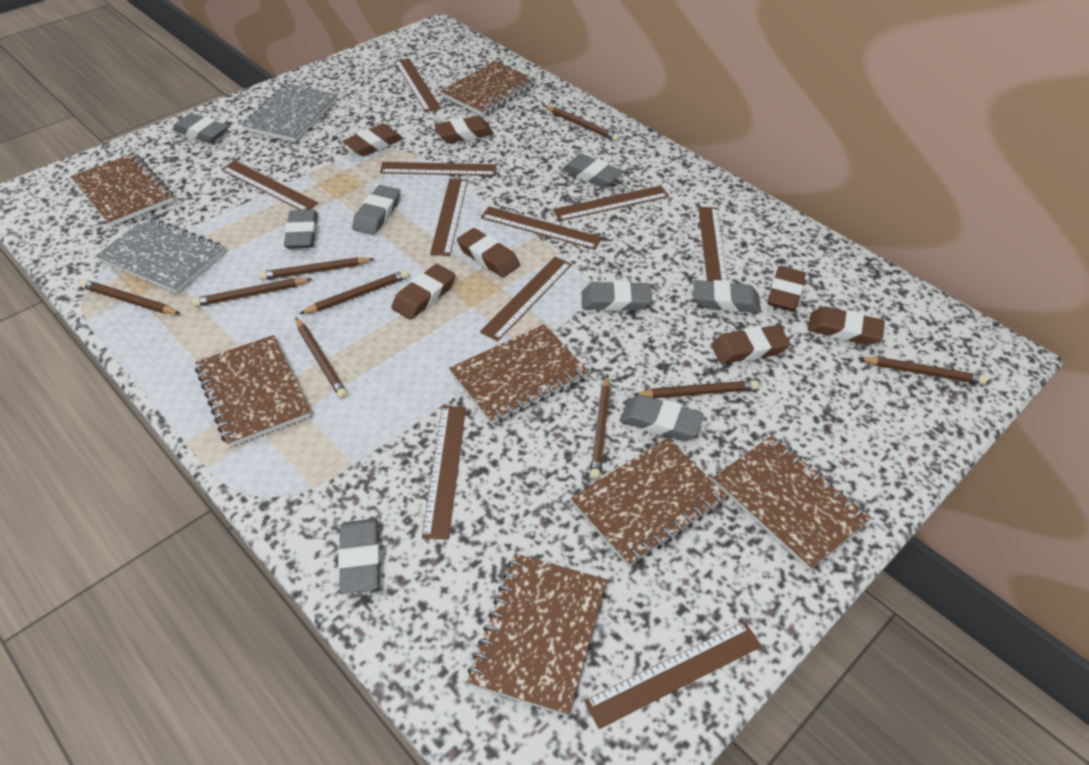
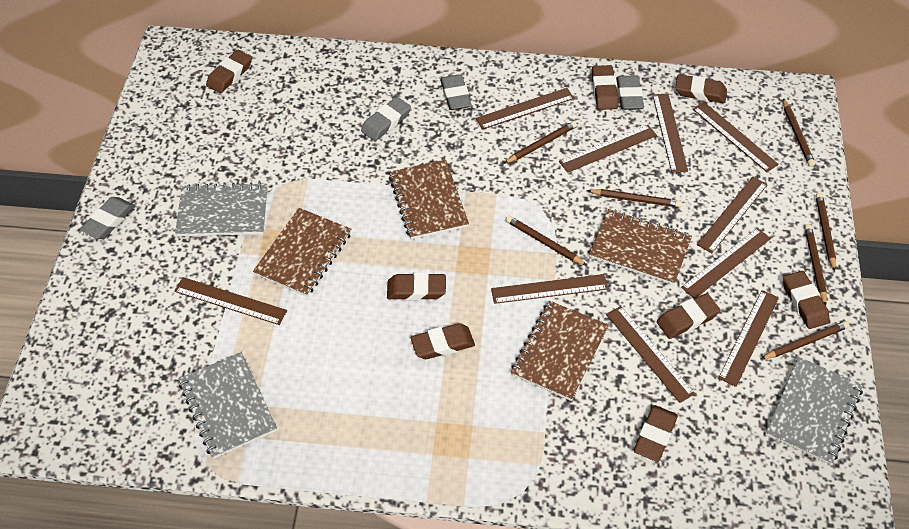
brown eraser: [343,124,403,156] [392,264,455,320] [434,116,494,143] [457,228,520,277] [711,325,790,364] [767,266,806,311] [808,307,885,345] = 7 -> [206,50,252,93] [387,273,446,300] [411,323,475,359] [592,65,619,110] [634,405,678,462] [657,293,720,339] [675,75,727,103] [783,271,830,329] = 8
brown notebook: [71,153,174,227] [195,335,311,447] [440,61,536,116] [449,324,589,425] [467,553,607,716] [571,438,727,567] [713,435,871,571] = 7 -> [253,208,351,297] [389,160,469,240] [511,301,609,401] [589,209,692,285] = 4
brown pencil: [80,280,180,314] [192,278,312,307] [259,257,374,280] [295,317,348,399] [299,270,409,314] [544,105,620,142] [590,374,610,480] [634,380,759,398] [859,357,987,385] = 9 -> [504,121,577,164] [506,216,587,266] [587,189,682,207] [761,321,850,359] [783,99,815,167] [805,224,827,305] [816,193,836,272] = 7
grey eraser: [173,113,228,143] [284,210,318,249] [338,519,381,594] [352,185,400,235] [562,154,623,187] [582,281,652,311] [620,395,703,441] [693,280,761,313] = 8 -> [80,197,135,239] [361,97,411,141] [440,74,472,110] [616,76,644,110] = 4
grey notebook: [96,217,225,294] [241,83,337,142] = 2 -> [175,182,267,236] [179,352,277,459] [765,357,863,465] = 3

